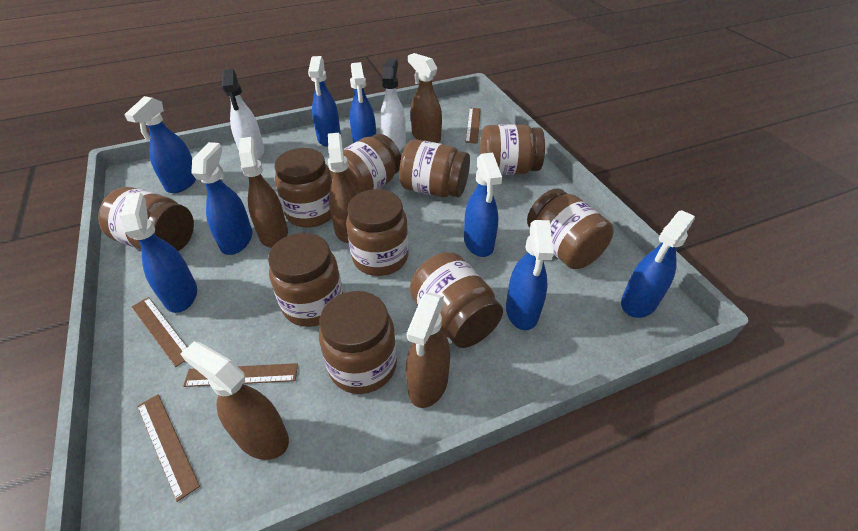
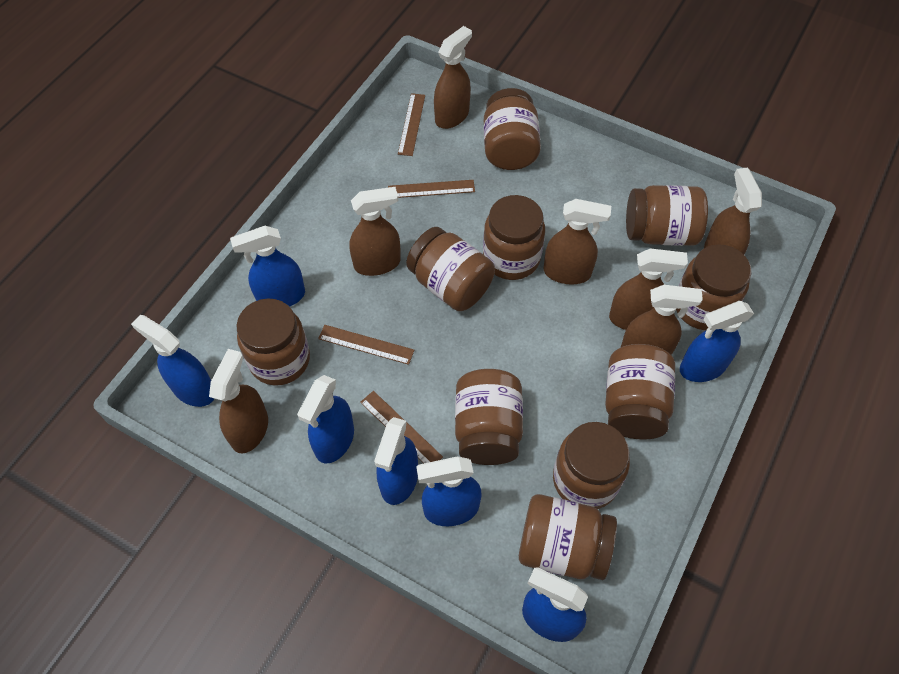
blue spray bottle: [120,193,197,313] [124,96,196,193] [191,142,252,255] [308,56,341,147] [350,62,376,143] [464,153,502,257] [506,220,554,330] [621,210,695,318] = 8 -> [131,315,214,407] [230,226,305,307] [297,375,354,464] [374,417,418,505] [416,456,481,526] [522,567,588,642] [680,301,754,382] = 7
brown spray bottle: [181,342,289,460] [239,137,288,248] [328,133,358,243] [406,292,450,408] [408,53,442,143] = 5 -> [209,349,268,453] [349,187,401,276] [434,26,472,129] [544,199,611,285] [609,248,688,330] [621,285,703,355] [704,168,762,254] = 7
white spray bottle: [222,69,265,160] [380,58,406,152] = 2 -> none = 0

